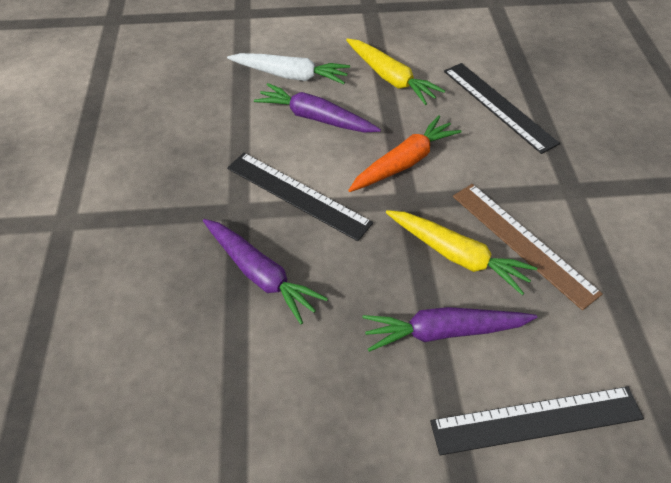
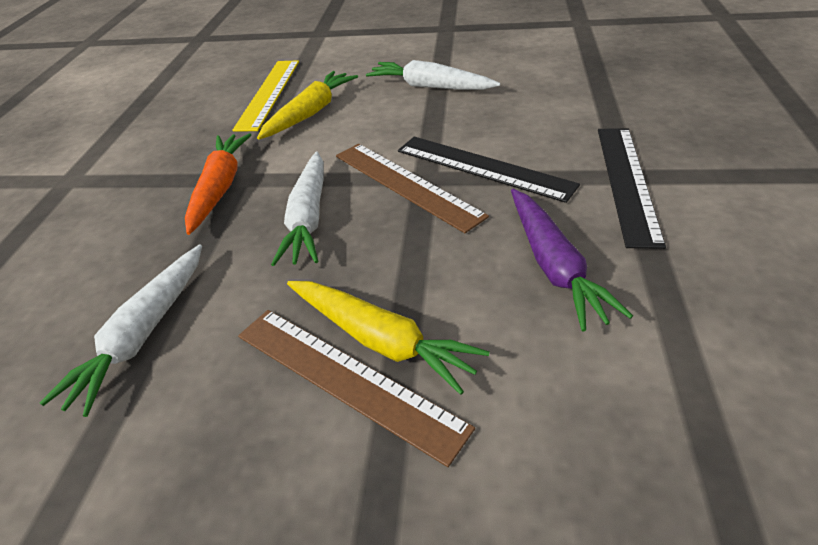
black ruler: [227,153,373,241] [430,386,644,455] [444,63,560,154] = 3 -> [398,136,580,203] [598,128,666,249] = 2
brown ruler: [453,184,603,310] = 1 -> [238,310,475,467] [336,144,489,233] = 2
purple carrot: [203,219,328,324] [254,83,381,133] [362,307,537,352] = 3 -> [511,189,633,331] = 1
white carrot: [227,53,350,84] = 1 -> [40,244,202,417] [271,152,324,266] [366,60,500,90] = 3
yellow ruler: none = 0 -> [232,60,299,132] = 1

